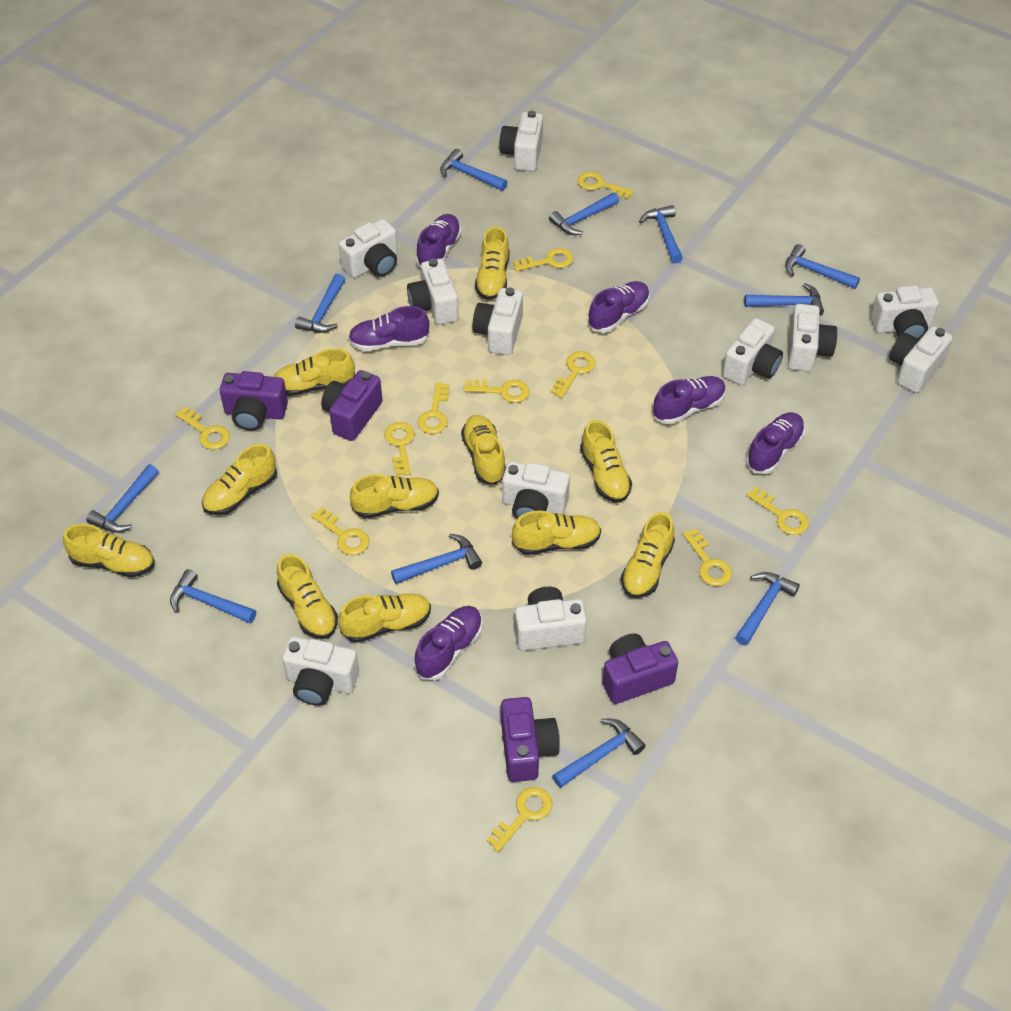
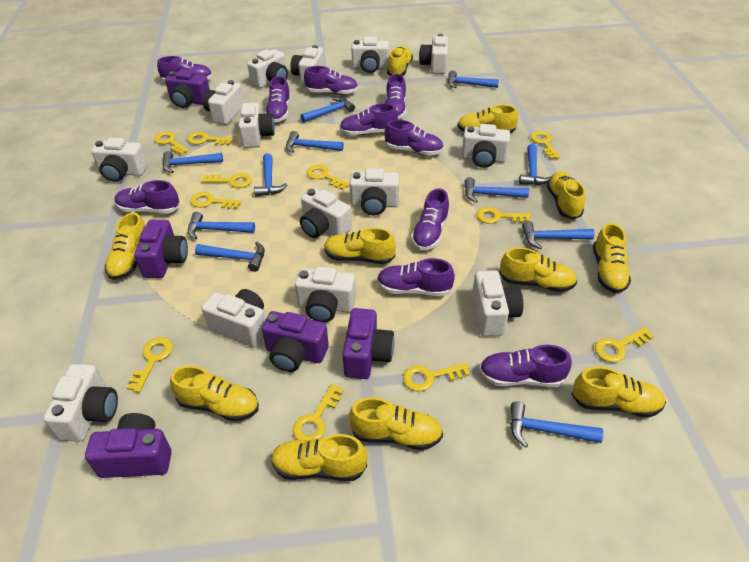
purple camera: [220,371,288,431] [321,370,382,441] [501,697,560,782] [602,634,678,704] = 4 -> [85,413,172,478] [134,220,188,278] [165,69,210,108] [262,311,329,372] [342,308,394,379] = 5
purple shoe: [348,306,429,351] [414,606,483,680] [416,214,462,268] [588,281,650,333] [653,376,726,424] [746,412,805,474] = 6 -> [115,180,180,213] [157,56,212,82] [265,76,291,123] [304,66,358,95] [339,103,398,136] [377,258,455,296] [385,74,406,119] [385,120,444,155] [411,189,449,250] [479,345,572,387] = 10
white camera: [282,636,359,706] [339,219,398,278] [407,258,459,325] [473,287,523,355] [499,111,543,172] [502,462,570,519] [515,587,587,651] [722,318,783,385] [788,304,837,372] [871,285,939,339] [889,326,953,393] = 11 -> [43,364,118,442] [91,137,147,182] [202,289,265,348] [203,80,244,125] [238,102,275,148] [247,49,288,88] [291,45,325,86] [295,267,356,323] [300,188,352,238] [349,168,399,216] [351,37,389,73] [419,34,448,74] [462,124,510,168] [472,270,523,336] = 14

